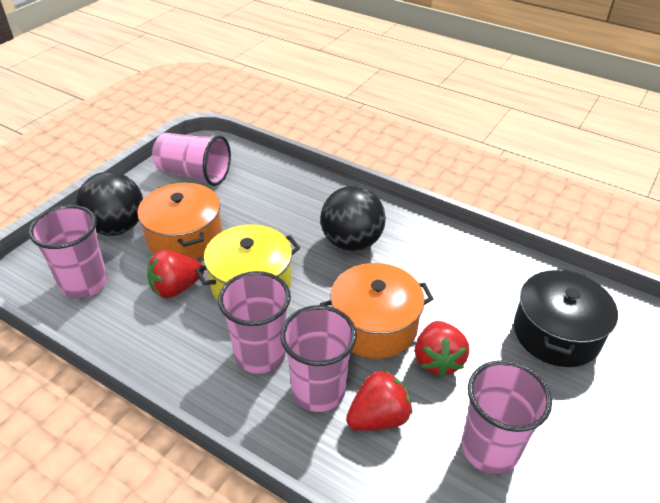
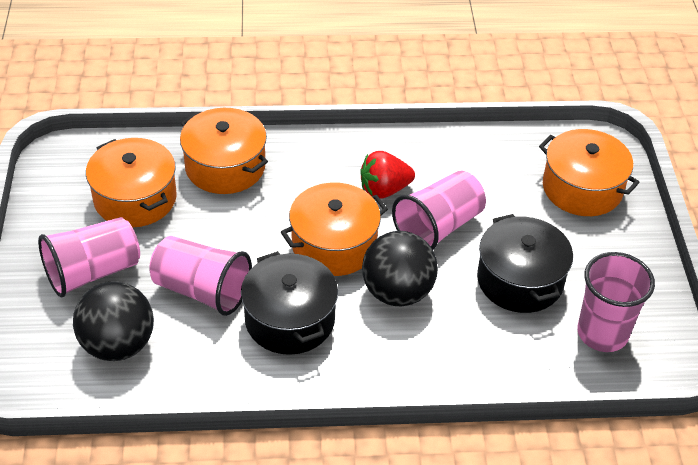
black pot: [514,269,618,367] = 1 -> [241,251,338,355] [477,214,573,313] = 2
orange pot: [137,183,222,260] [320,263,433,359] = 2 -> [86,138,177,227] [180,108,268,194] [281,183,388,276] [539,129,640,216] = 4
pink cup: [29,205,107,299] [152,133,231,186] [218,271,291,374] [280,305,357,412] [462,360,552,474] = 5 -> [38,217,140,298] [149,236,252,316] [392,171,486,250] [577,252,655,352] = 4
red strawberry: [147,250,204,298] [346,370,412,431] [415,321,470,377] = 3 -> [360,151,415,199] = 1
yellow pot: [195,224,300,301] = 1 -> none = 0

